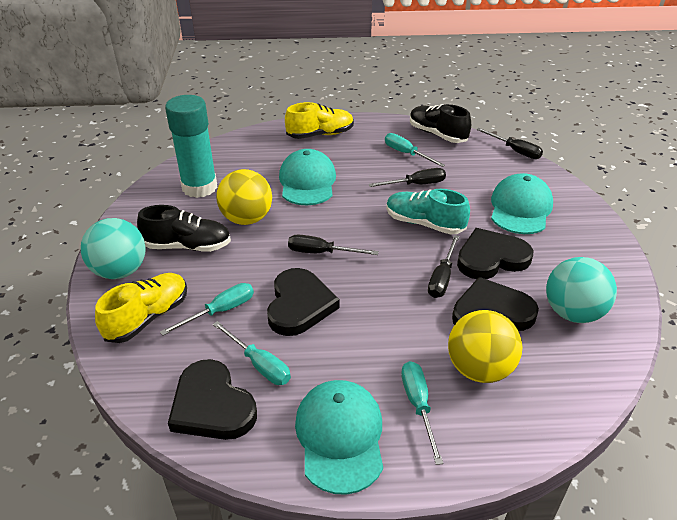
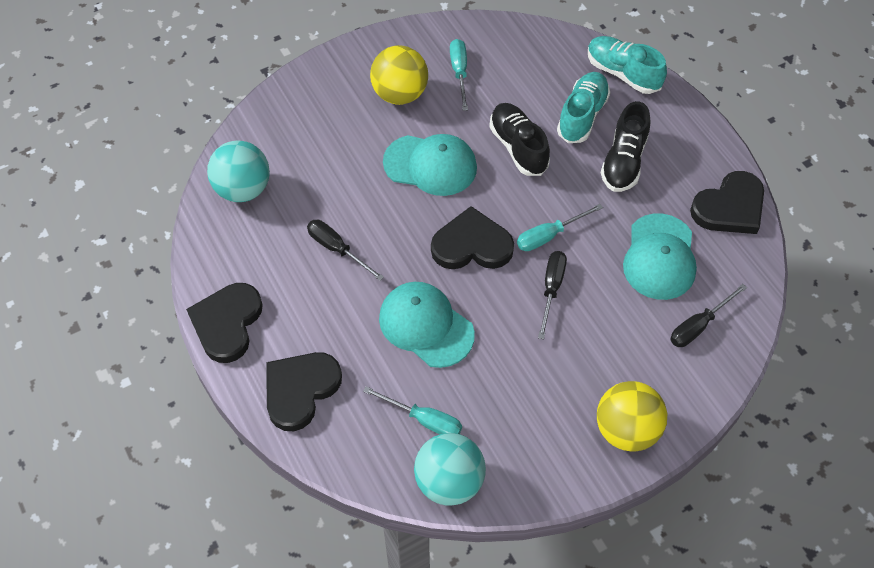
black screwdriver: [288,235,379,255] [369,168,446,187] [428,235,459,298] [476,128,543,159] = 4 -> [307,219,384,281] [538,251,567,339] [670,284,747,347] = 3
turquoise glue stick: [165,95,217,198] = 1 -> none = 0
turquoise screwdriver: [160,283,254,336] [213,321,291,385] [385,133,445,167] [401,361,443,465] = 4 -> [363,386,462,434] [450,39,468,111] [517,204,603,251] = 3
turquoise shoe: [386,189,470,235] = 1 -> [557,72,610,143] [588,36,667,94] = 2
yellow shoe: [95,273,187,343] [285,102,354,139] = 2 -> none = 0

